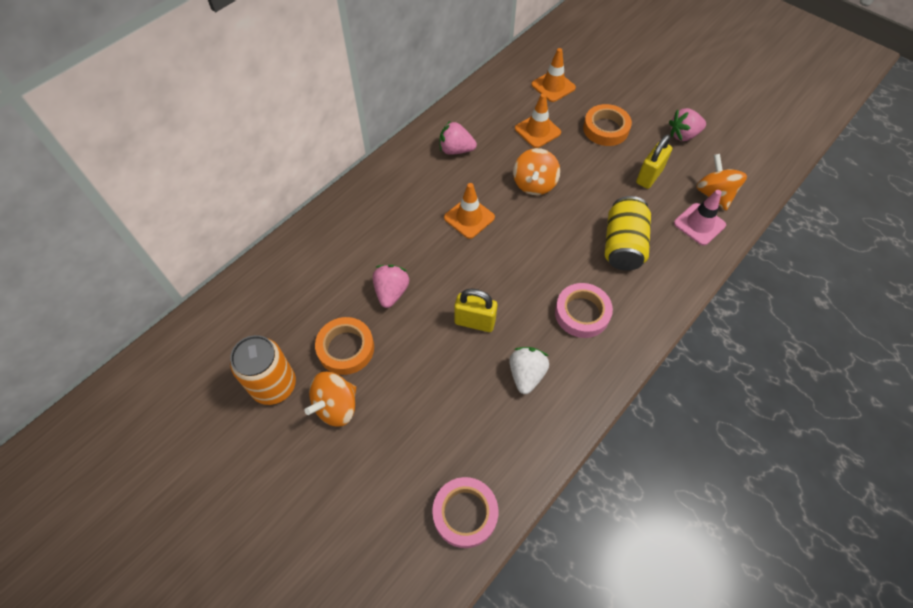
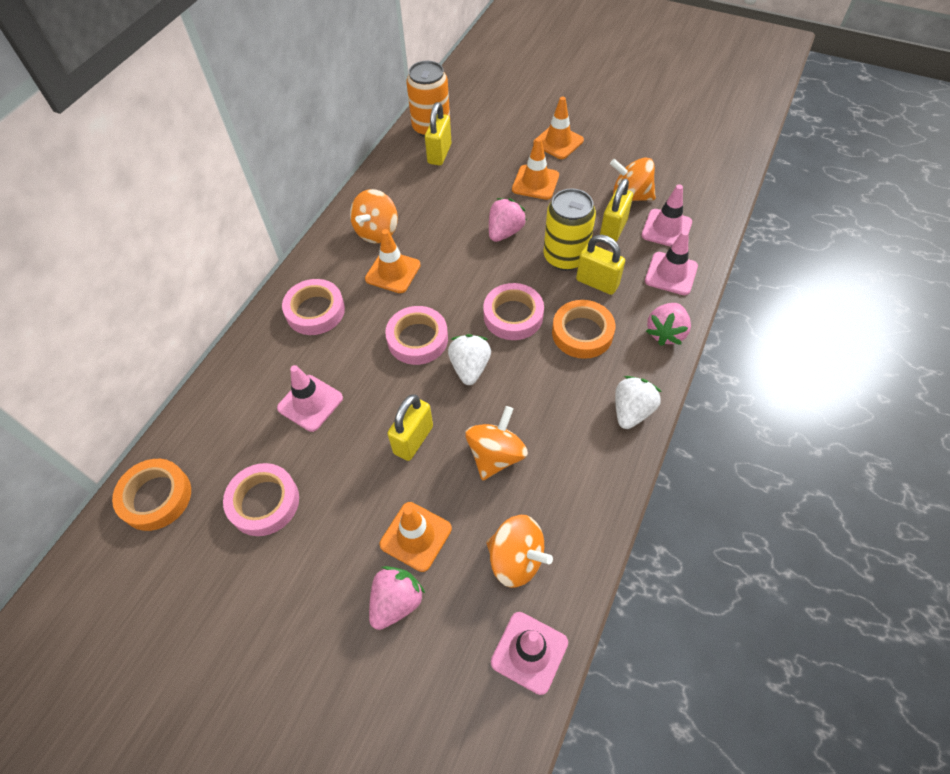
orange spinning top: [305,372,356,427] [513,148,560,195] [696,154,747,210] = 3 -> [350,189,398,243] [466,406,528,480] [486,515,553,588] [610,157,656,201] = 4
orange traffic cone: [444,183,495,239] [515,93,561,148] [531,48,576,102] = 3 -> [365,229,421,293] [380,502,452,572] [512,138,559,200] [533,96,584,159] = 4
pink tape: [432,477,498,548] [555,283,613,338] = 2 -> [223,463,299,536] [282,279,345,335] [385,306,448,365] [483,283,544,340] = 4
pink traffic cone: [674,190,726,246] = 1 -> [277,365,343,432] [491,612,568,695] [641,184,692,247] [645,230,698,295] = 4
white strawberry: [509,347,549,394] = 1 -> [448,334,491,385] [615,376,662,429] = 2
yellow padlock: [454,288,498,332] [636,135,672,189] = 2 -> [387,394,433,461] [425,102,451,165] [576,235,625,295] [600,178,633,242] = 4

